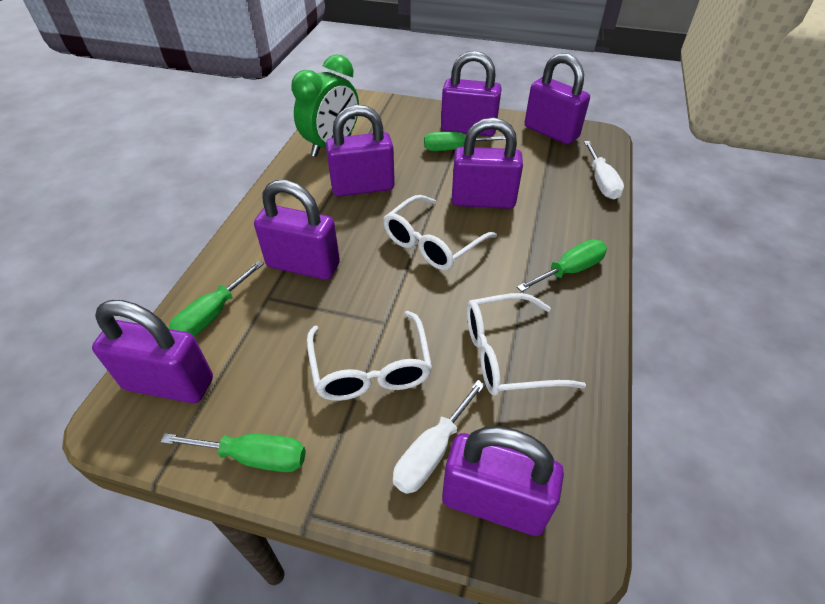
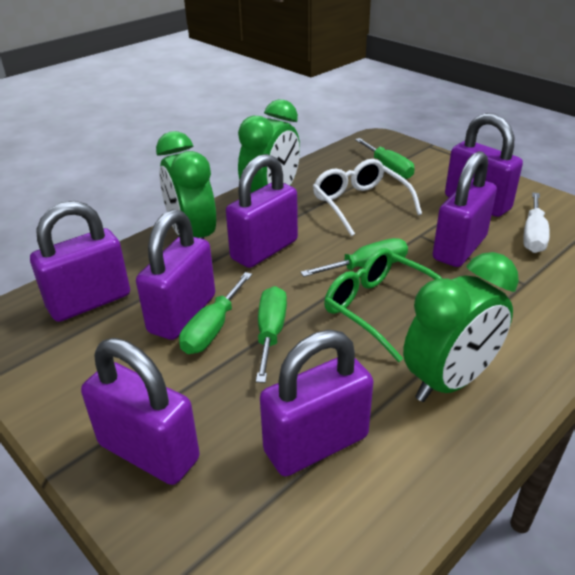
green clock: [291,55,359,157] = 1 -> [156,131,216,239] [238,99,300,193] [403,252,519,402] = 3
green glasses: none = 0 -> [324,248,442,362] = 1
white glasses: [307,311,432,401] [383,195,497,270] [467,293,586,396] = 3 -> [313,159,422,236] = 1
white screwdriver: [393,380,486,494] [584,141,624,199] = 2 -> [523,192,550,253] = 1

